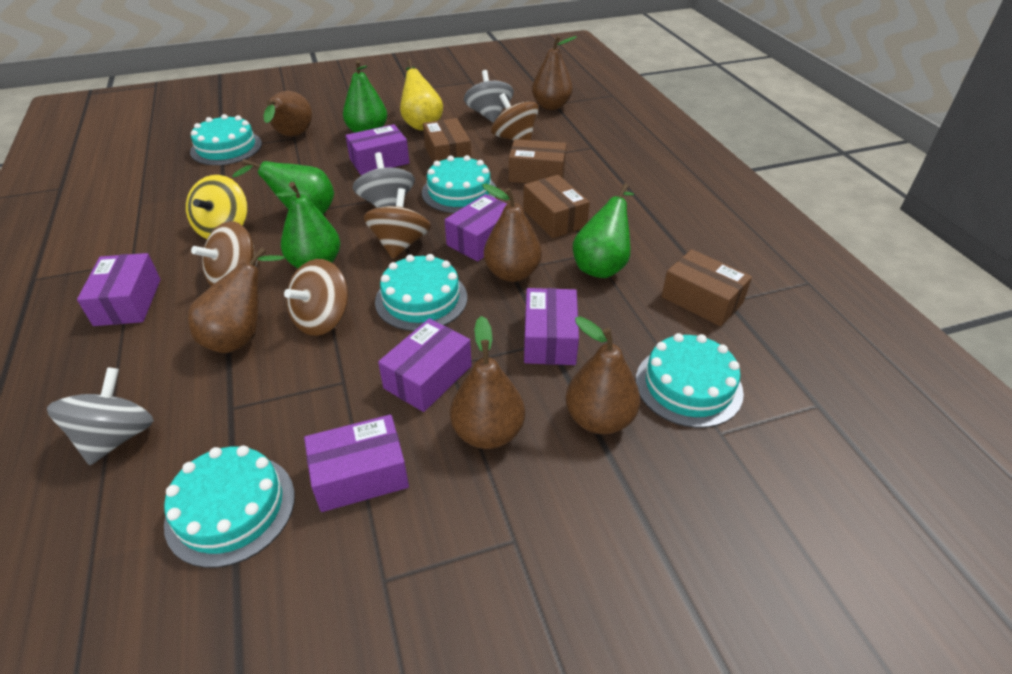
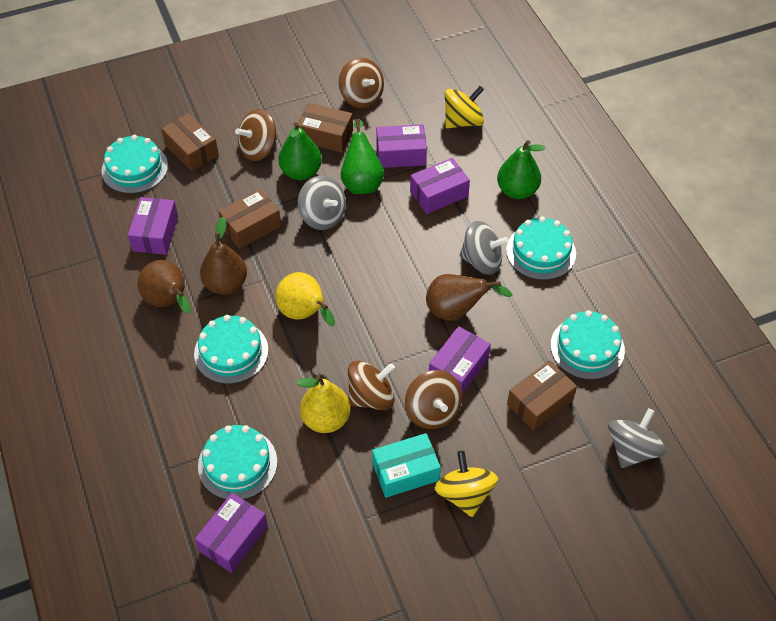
brown pear: [188,247,284,353] [263,91,312,136] [450,316,525,449] [482,184,542,282] [532,36,577,110] [565,316,640,434] = 6 -> [138,260,191,314] [200,217,247,295] [426,274,513,321] = 3
green pear: [232,159,334,214] [276,182,340,268] [343,60,387,133] [573,183,634,278] = 4 -> [278,122,322,180] [341,119,384,194] [497,140,546,199] = 3
purple box: [77,253,161,326] [304,414,409,512] [346,124,409,175] [378,318,472,412] [445,194,507,262] [524,288,579,365] = 6 -> [128,197,178,255] [195,493,268,573] [376,124,427,168] [410,158,470,214] [429,326,491,394] = 5
turquoise box: none = 0 -> [372,433,441,498] = 1
yellow pear: [400,59,443,131] = 1 -> [275,272,335,326] [296,375,351,433] = 2
yellow spinning top: [186,175,247,239] = 1 -> [435,451,498,517] [445,86,484,128] = 2

